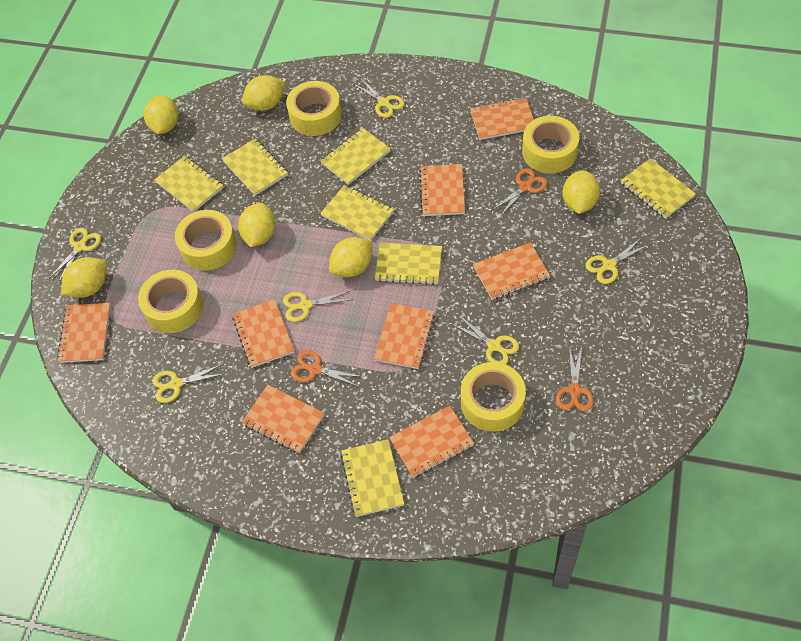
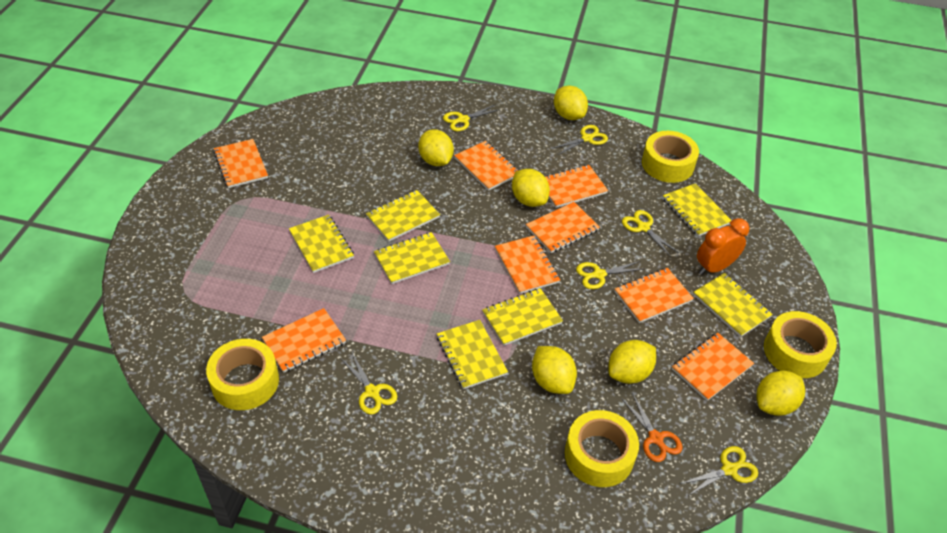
orange clock: none = 0 -> [697,218,749,275] = 1
orange scissors: [291,350,363,387] [492,168,547,217] [556,346,594,411] = 3 -> [621,393,683,462] = 1
yellow tape: [138,270,203,333] [175,210,237,271] [286,81,342,136] [461,362,526,432] [522,116,579,173] = 5 -> [206,339,279,410] [565,410,639,487] [642,131,699,183] [764,311,837,378] = 4

